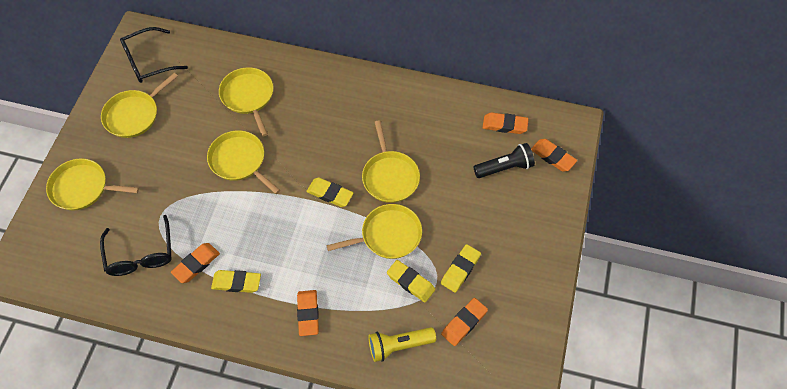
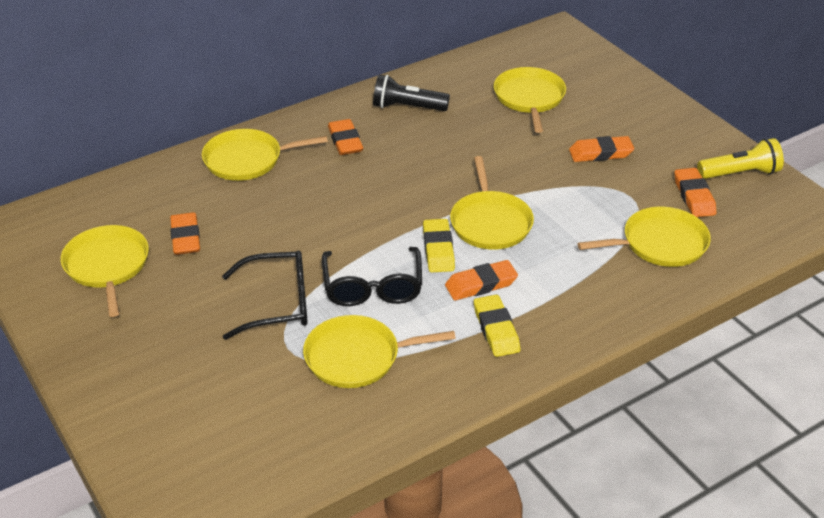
yellow eraser: [211,270,261,293] [306,177,354,207] [387,260,435,302] [441,244,481,293] = 4 -> [423,219,455,272] [474,294,520,357] = 2

